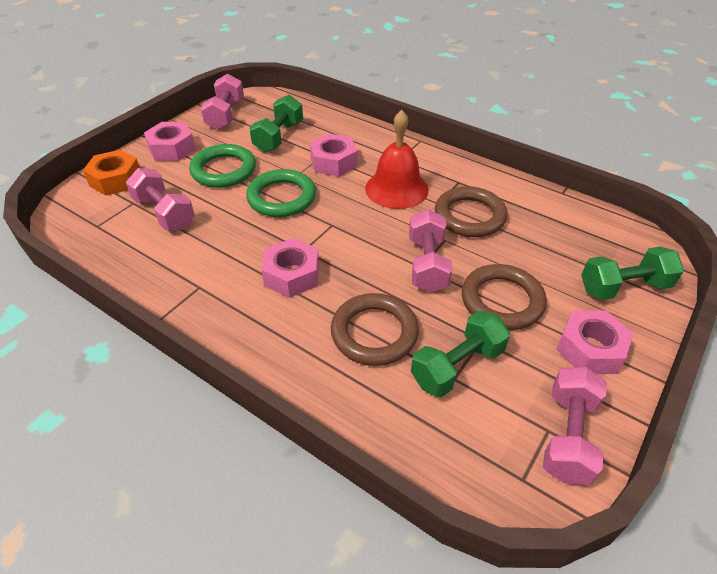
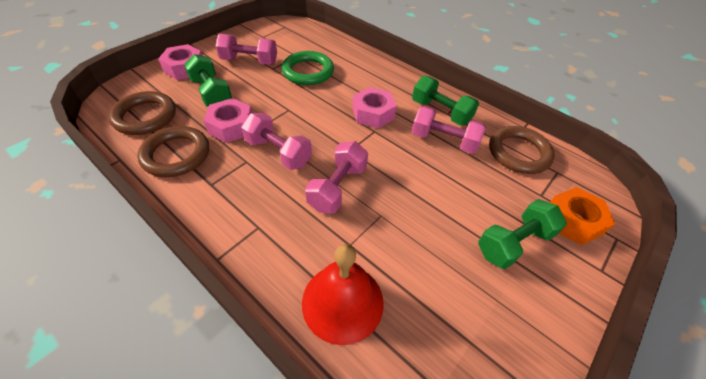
green ring: [189,144,256,188] [246,169,316,217] = 2 -> [282,51,334,85] = 1
pink nut: [144,122,196,161] [261,238,319,298] [310,133,357,177] [556,310,633,374] = 4 -> [158,44,203,80] [203,98,252,143] [353,87,397,128] = 3

